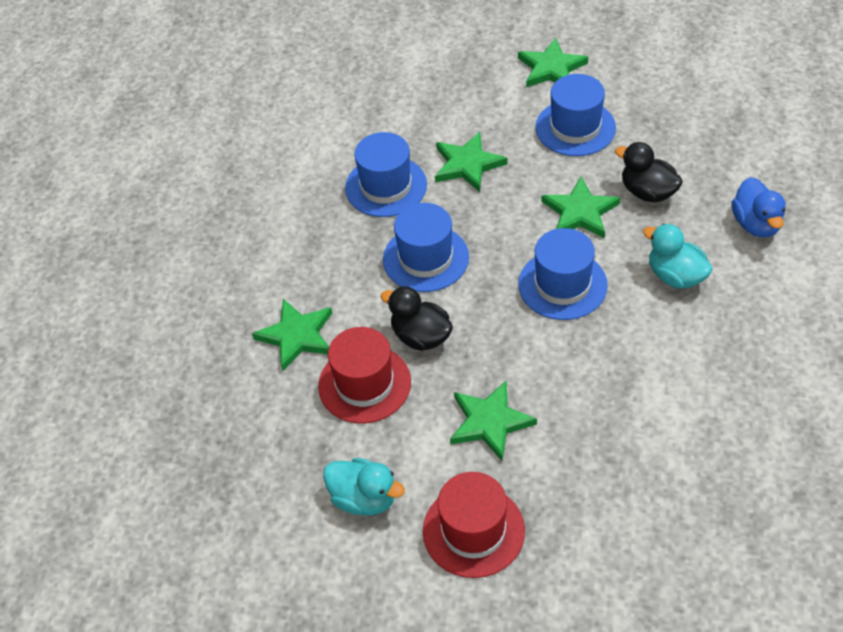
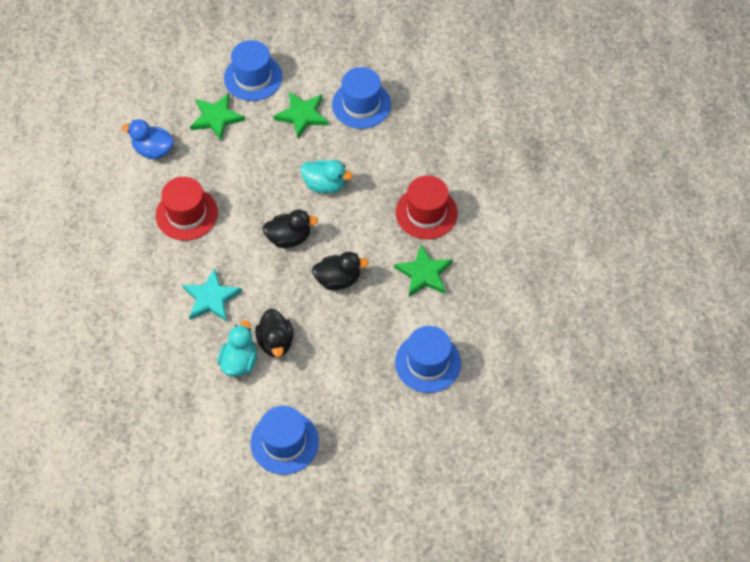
black duck: [380,286,453,351] [615,142,683,203] = 2 -> [255,309,293,357] [262,209,318,248] [312,252,369,290] = 3
green star: [252,299,332,371] [435,132,507,192] [450,380,537,461] [518,38,588,87] [541,176,620,239] = 5 -> [190,93,245,141] [273,92,328,139] [394,244,453,297] = 3
turquoise star: none = 0 -> [182,268,242,322] = 1

